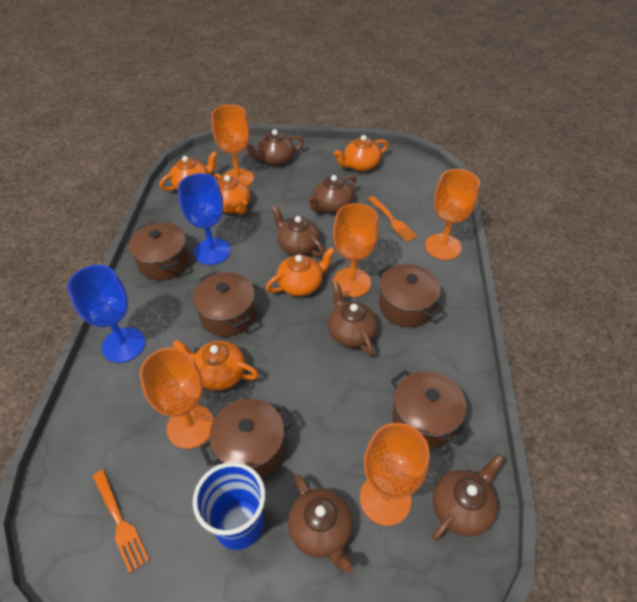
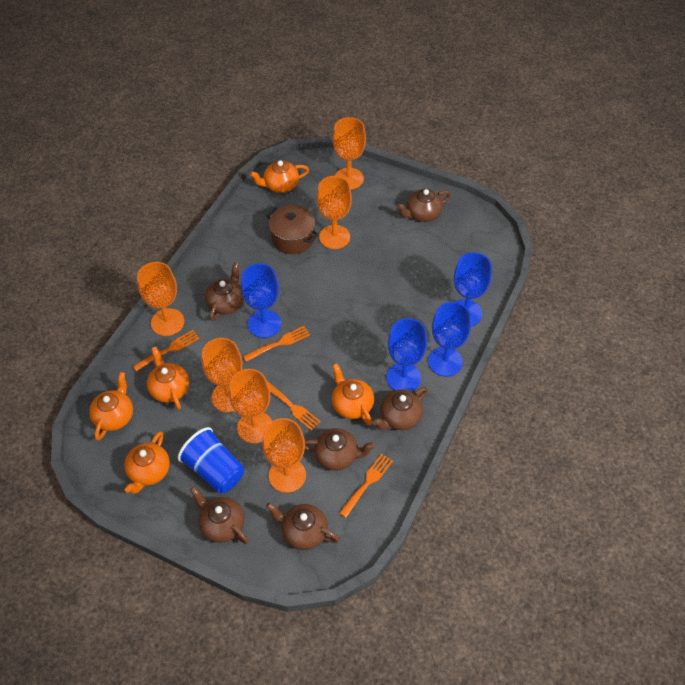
blue goblet: [68,265,145,363] [178,173,231,265] = 2 -> [241,263,281,338] [387,318,428,392] [428,302,471,376] [454,252,492,326] = 4
brown pot: [128,222,189,280] [193,272,256,337] [200,399,293,477] [377,264,443,327] [391,370,470,449] = 5 -> [266,205,319,254] = 1
orange fork: [93,470,150,573] [368,196,418,242] = 2 -> [133,330,200,372] [243,326,310,362] [267,381,321,430] [339,454,393,518] = 4
orange goblet: [140,347,214,449] [211,105,254,187] [333,203,379,297] [360,423,430,526] [425,169,480,260] = 5 -> [137,262,185,336] [202,338,243,413] [229,369,272,444] [262,418,306,493] [317,176,352,249] [333,117,366,190] = 6

